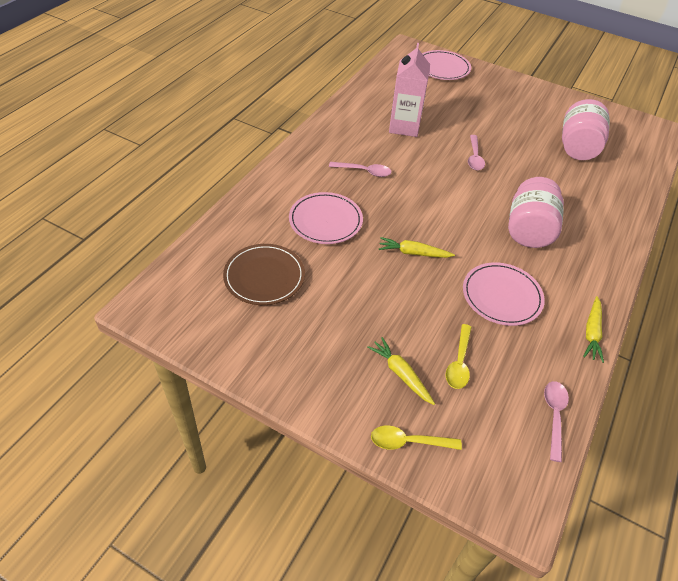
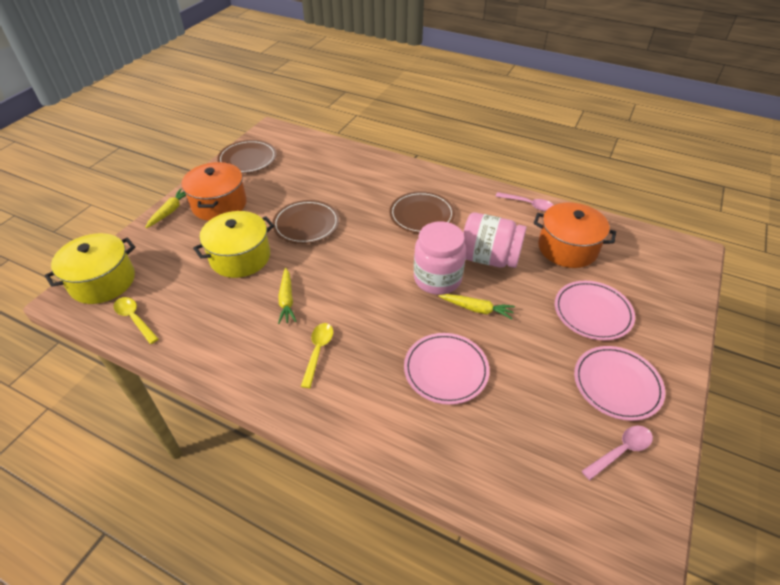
brown plate: [223,244,305,305] = 1 -> [217,140,277,173] [273,200,339,244] [389,191,455,234] = 3
orange pot: none = 0 -> [182,162,247,221] [534,202,616,268] = 2
pink carton: [389,43,430,137] = 1 -> none = 0
pink spoon: [329,162,392,177] [468,135,485,171] [544,381,569,462] = 3 -> [495,192,553,211] [582,426,653,480] = 2
yellow pot: none = 0 -> [45,233,135,304] [193,211,274,278] = 2

